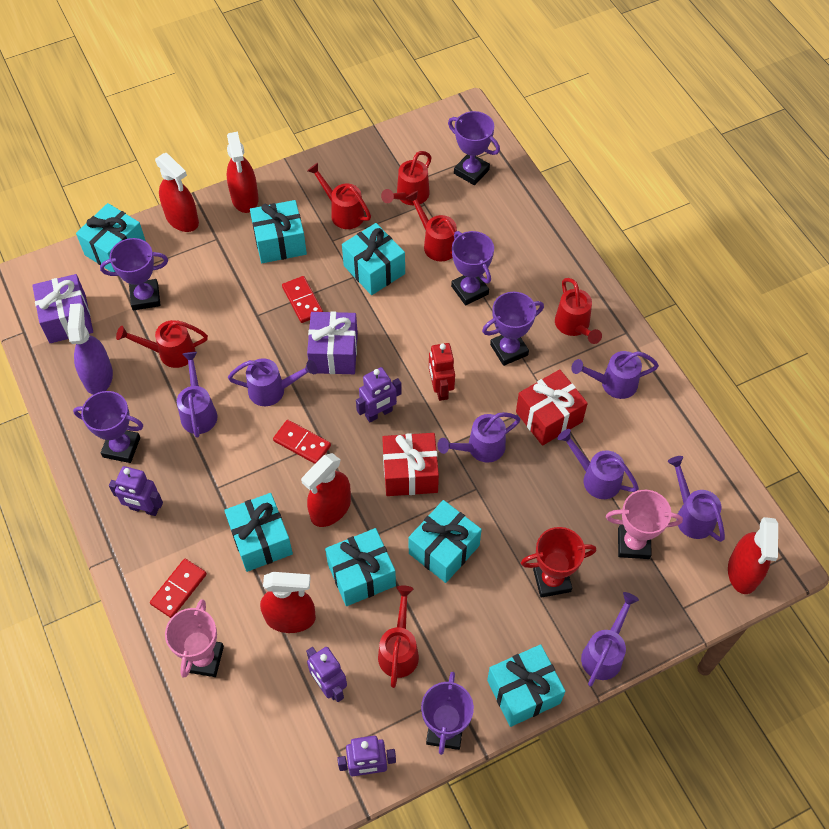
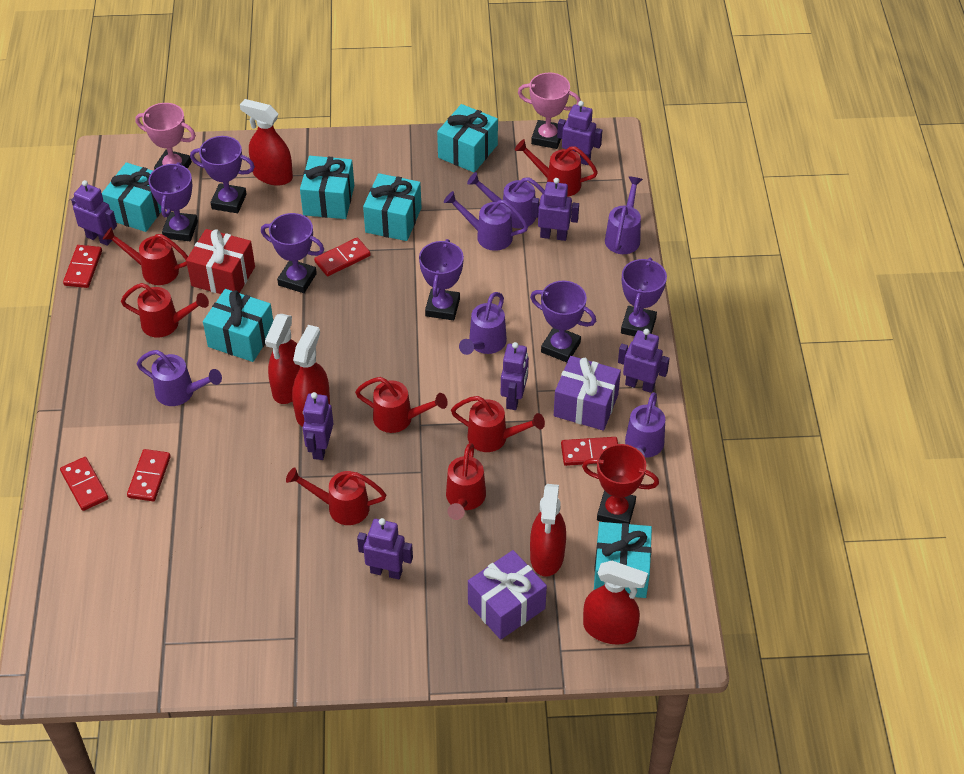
purple robot: [109,466,163,516] [306,647,347,702] [337,736,396,776] [356,367,402,423] = 4 -> [71,180,117,246] [303,392,334,460] [357,518,413,579] [501,342,529,410] [531,178,579,241] [557,101,602,165] [618,329,670,393] = 7
purple spray bottle: [67,303,113,395] = 1 -> none = 0
purple watering can: [177,352,217,438] [228,358,317,406] [437,412,520,463] [557,429,639,499] [571,351,659,399] [581,592,639,686] [668,456,725,542] = 7 -> [137,350,222,406] [444,191,528,251] [459,292,507,355] [467,172,545,228] [605,176,643,254] [625,392,665,458] = 6
red domino: [150,559,207,618] [273,420,331,464] [282,276,323,323] = 3 -> [60,457,108,511] [63,245,102,288] [127,449,171,501] [314,237,371,276] [561,437,618,466] = 5
red gift: [382,433,439,496] [516,369,588,446] = 2 -> [186,229,255,294] = 1
red robot: [429,343,455,401] = 1 -> none = 0
red watering can: [116,320,208,368] [307,163,371,229] [378,585,419,688] [381,151,432,205] [406,191,457,261] [555,278,602,344] = 6 -> [103,227,188,285] [121,283,209,338] [286,467,386,525] [355,377,448,433] [446,443,486,520] [451,396,545,452] [515,139,598,197] = 7
turquoise gift: [76,203,146,272] [224,493,293,572] [250,200,307,263] [325,528,396,606] [342,223,405,295] [409,500,482,583] [487,644,565,727] = 7 -> [102,162,161,232] [203,289,273,362] [300,156,354,219] [363,173,422,241] [437,104,498,173] [594,522,652,598] = 6

